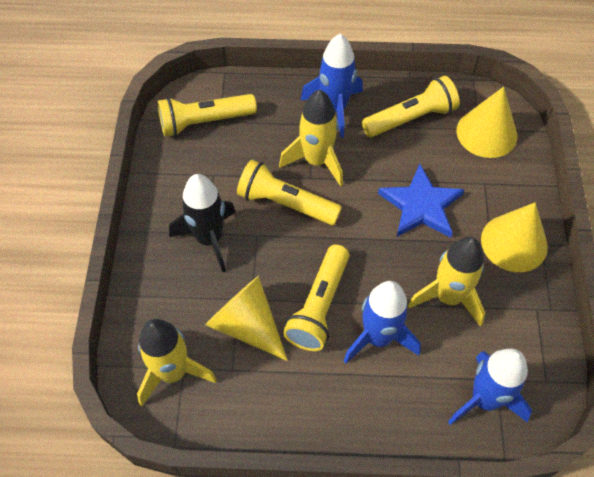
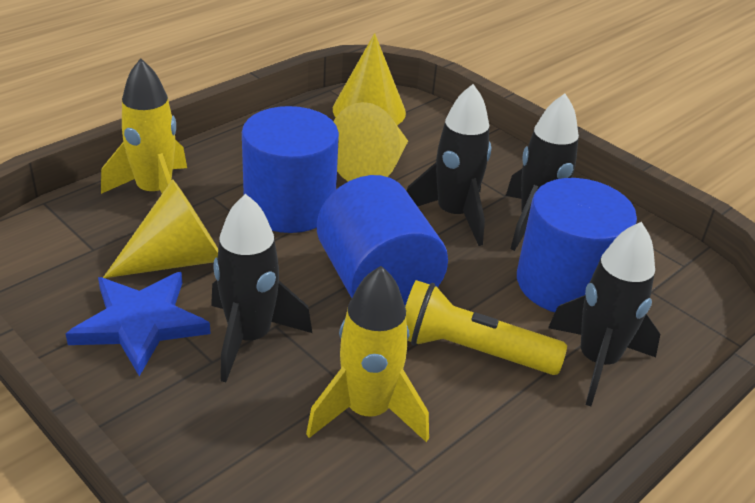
black rocket: [169,174,236,272] = 1 -> [211,194,312,382] [407,84,491,246] [506,94,579,251] [548,222,660,406] = 4
blue cylinder: none = 0 -> [242,106,339,233] [317,175,448,306] [517,178,637,312] = 3
blue rocket: [301,34,363,138] [343,281,421,364] [448,348,532,425] = 3 -> none = 0
yellow flashlight: [157,94,257,137] [237,160,342,225] [283,245,349,351] [362,76,460,138] = 4 -> [405,280,567,375] = 1
yellow rocket: [137,319,217,407] [279,90,343,186] [408,237,485,327] = 3 -> [101,58,187,194] [306,266,429,442] = 2

